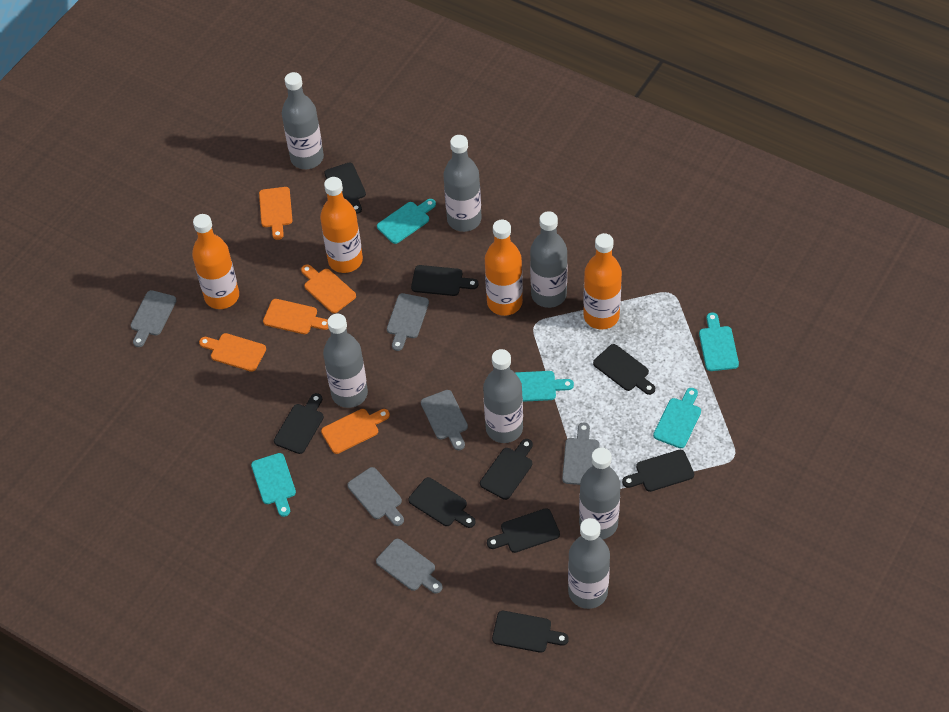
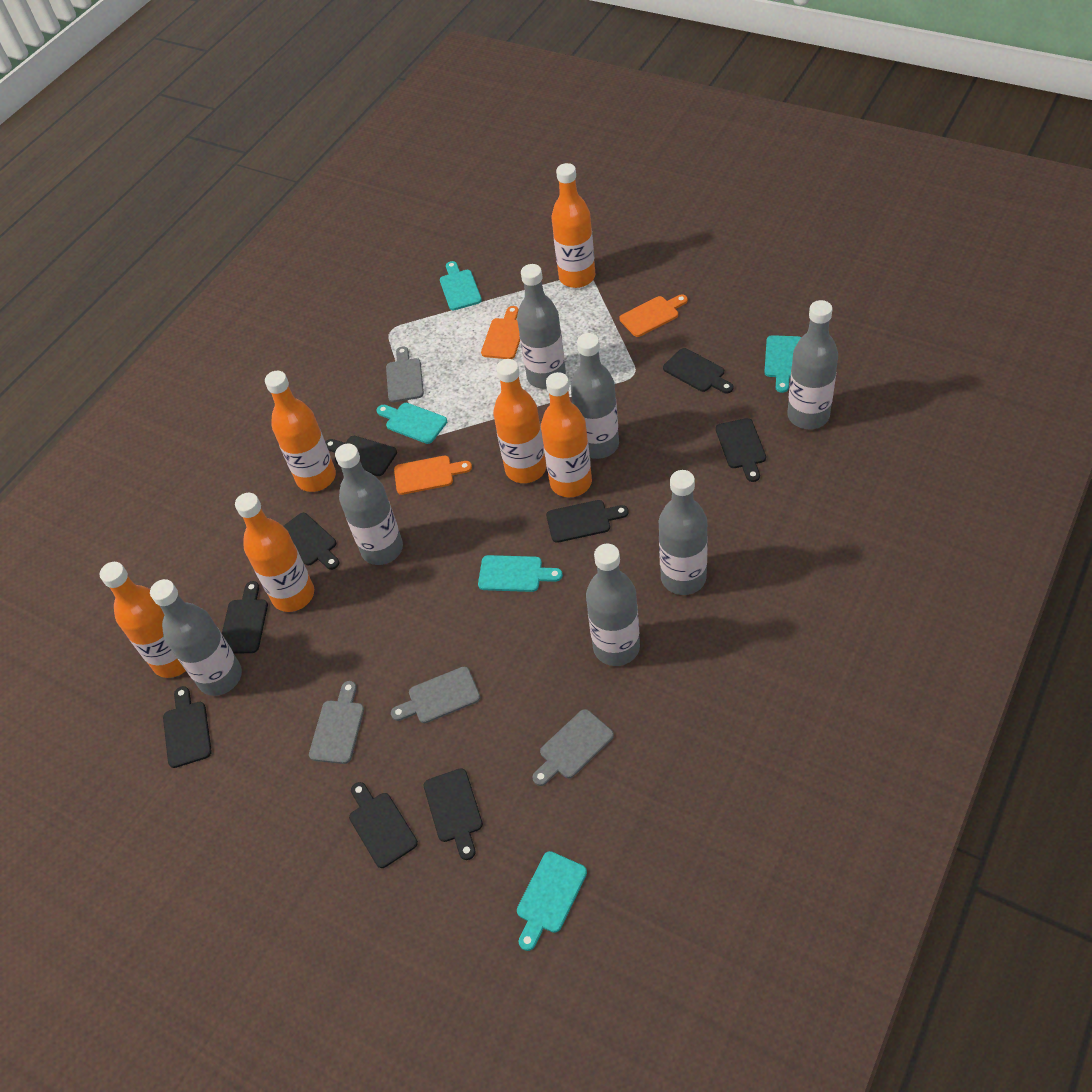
grey cutting board: [130,290,177,347] [347,467,404,526] [376,539,443,594] [387,293,429,351] [421,390,468,450] [562,423,600,485] = 6 -> [309,681,364,764] [386,347,424,402] [391,667,480,723] [532,709,614,786] = 4
orange bottle: [192,214,239,309] [320,177,363,273] [485,220,523,316] [583,233,622,330] = 4 -> [100,562,186,678] [235,493,314,612] [265,371,336,492] [493,359,546,483] [541,372,592,497] [551,163,595,288] = 6
orange cutting board: [199,333,266,372] [259,187,293,240] [263,299,329,334] [301,264,356,313] [321,409,390,454] = 5 -> [394,455,472,495] [481,306,520,359] [619,294,688,337] = 3

